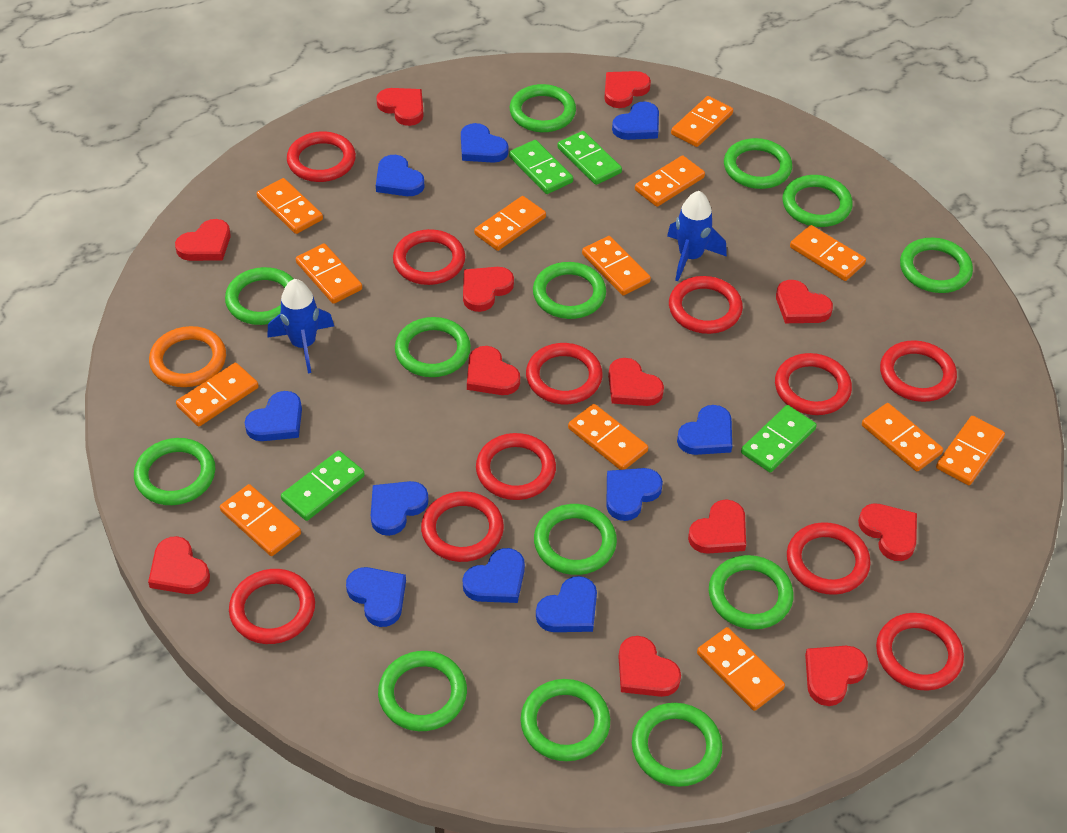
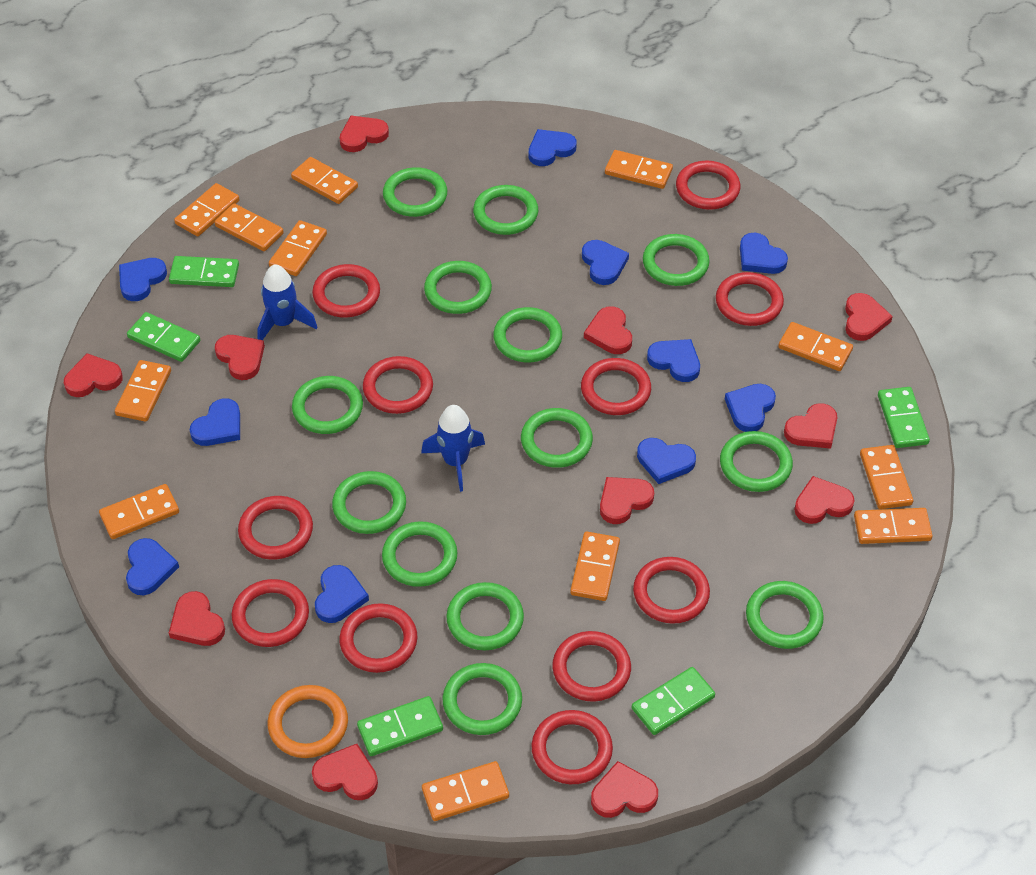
green domino: [281,451,365,521] [509,140,573,194] [557,131,622,185] [741,405,817,472] = 4 -> [127,312,200,362] [169,256,239,287] [357,696,443,756] [632,667,715,735] [878,387,930,448] = 5
orange domino: [176,363,259,426] [220,484,301,556] [257,178,323,234] [296,243,362,304] [474,196,546,251] [568,404,648,470] [582,236,651,296] [635,155,705,207] [671,96,733,147] [697,627,785,711] [790,225,866,281] [862,403,943,471] [936,416,1005,485] = 13 -> [99,484,179,539] [115,360,171,422] [174,183,240,236] [215,203,284,251] [269,220,327,276] [291,157,358,204] [422,761,509,821] [570,531,620,601] [605,150,673,189] [778,322,853,371] [854,508,932,544] [860,445,913,509] = 12
red heart: [148,536,210,594] [175,219,230,261] [376,88,424,126] [463,267,514,312] [467,346,520,395] [604,71,651,108] [608,358,664,406] [619,636,681,697] [688,500,746,554] [776,280,833,323] [805,646,868,706] [858,503,917,561] = 12 -> [64,353,123,397] [169,591,225,646] [215,335,265,380] [312,744,378,800] [340,116,389,152] [584,306,632,354] [591,761,658,818] [600,477,654,524] [784,403,837,449] [794,476,855,524] [845,293,893,341] = 11

